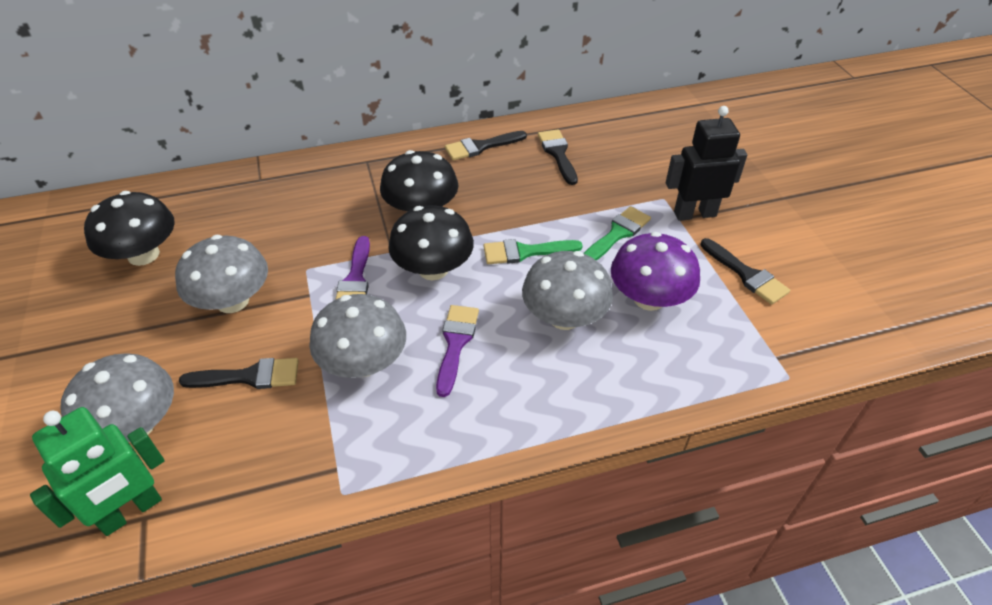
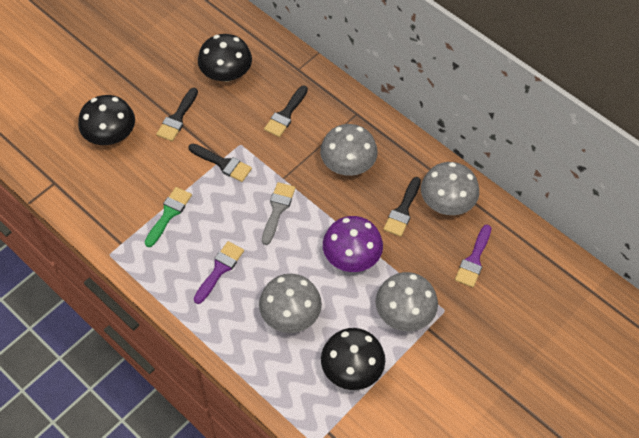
black robot: [666,106,747,221] = 1 -> none = 0
green brush: [484,239,583,264] [583,206,651,261] = 2 -> [145,187,192,247] = 1
green robot: [30,407,164,536] = 1 -> none = 0
grey brush: none = 0 -> [262,182,296,245] = 1

